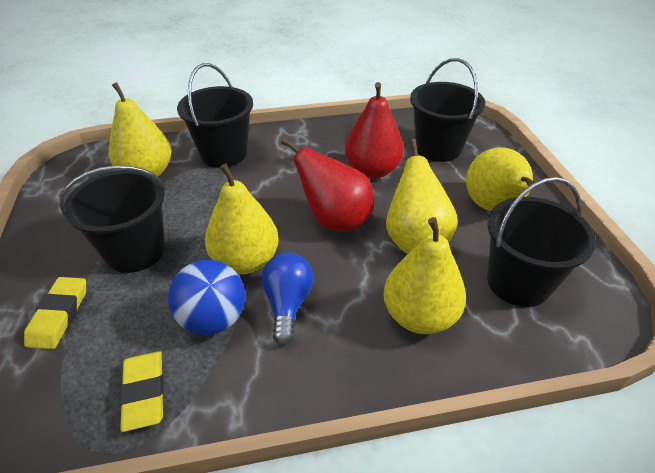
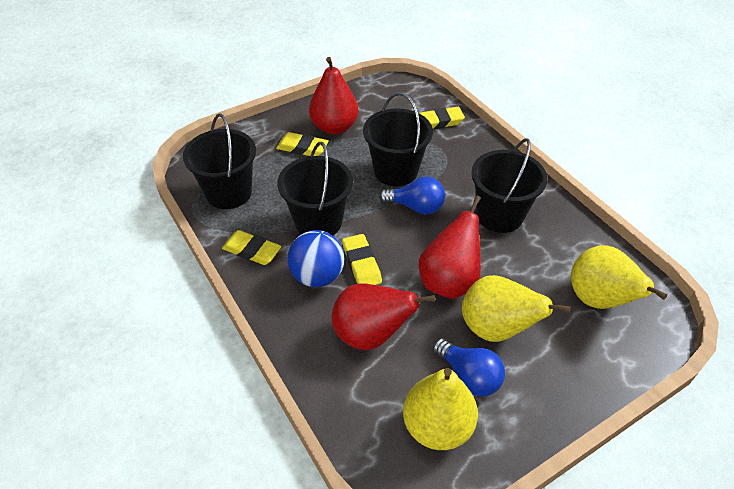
blue light bulb: [261,252,313,345] = 1 -> [379,177,445,214] [433,338,505,396] = 2
red pear: [281,138,374,232] [345,82,404,179] = 2 -> [309,57,358,134] [332,283,435,350] [419,195,481,299] = 3
yellow eraser: [24,277,86,349] [120,351,164,432] = 2 -> [222,230,282,265] [276,132,329,156] [342,234,382,285] [419,107,465,130] = 4
yellow pear: [109,82,172,177] [205,164,279,274] [383,217,466,334] [386,139,458,254] [466,148,535,211] = 5 -> [403,368,478,450] [462,275,571,342] [571,245,667,309] = 3

